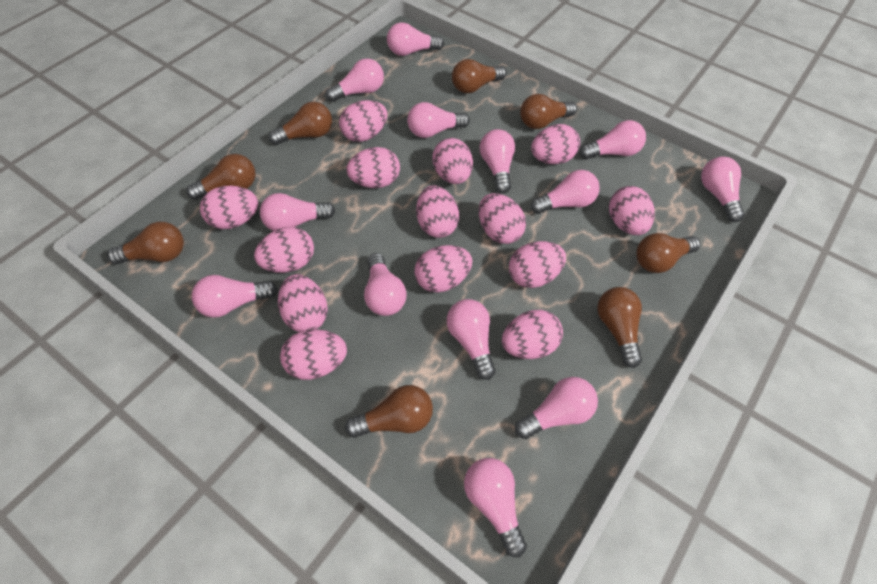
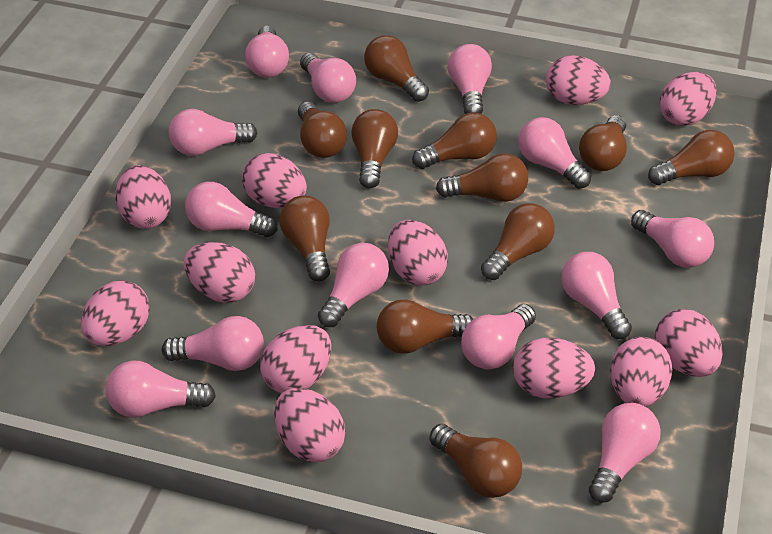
brown light bulb: [107,222,184,264] [186,154,256,200] [269,102,332,145] [345,385,433,438] [452,59,506,93] [520,94,577,129] [597,287,642,368] [636,233,700,273] = 8 -> [279,195,330,282] [298,102,347,158] [351,109,398,188] [364,35,429,102] [377,300,473,354] [412,112,497,169] [430,424,522,498] [436,153,528,202] [481,203,555,280] [579,115,627,171] [648,130,735,185] = 11
pink egg: [200,186,259,229] [254,227,314,273] [278,274,328,332] [280,329,347,380] [339,100,387,142] [346,147,400,188] [414,245,472,293] [416,185,459,238] [432,138,473,184] [479,193,526,244] [502,310,563,359] [509,241,566,288] [531,124,580,164] [609,186,655,235] = 14 -> [81,280,150,346] [115,165,171,229] [184,242,255,303] [242,153,307,208] [260,325,331,393] [274,388,345,462] [388,220,448,285] [513,338,595,399] [546,55,611,105] [610,337,672,407] [655,309,723,377] [659,72,717,126] = 12

